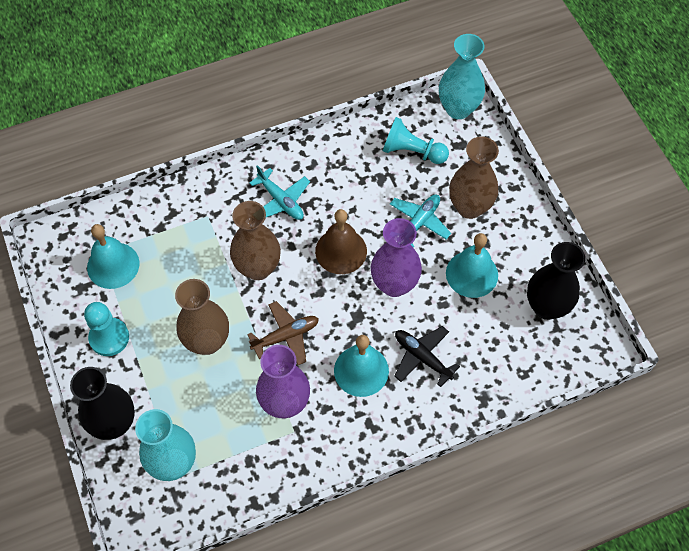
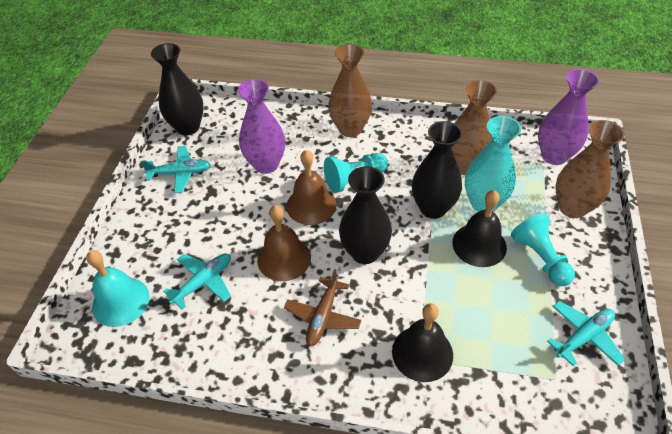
black bell: none = 0 -> [392,303,453,382] [452,190,507,267] = 2
black plane: [394,326,460,387] = 1 -> none = 0
black vase: [70,367,135,440] [527,242,585,320] = 2 -> [151,43,204,135] [339,166,392,264] [412,121,462,219] = 3
brown bell: [315,209,367,274] = 1 -> [257,205,311,281] [286,150,336,225] = 2
turquoise bell: [87,224,140,289] [334,335,389,397] [446,233,498,298] = 3 -> [86,250,150,327] = 1
turquoise plane: [249,165,310,220] [390,194,451,248] = 2 -> [141,146,211,193] [163,253,231,310] [547,301,625,366] = 3
turquoise vase: [135,409,196,481] [439,34,485,119] = 2 -> [465,116,521,212] = 1

